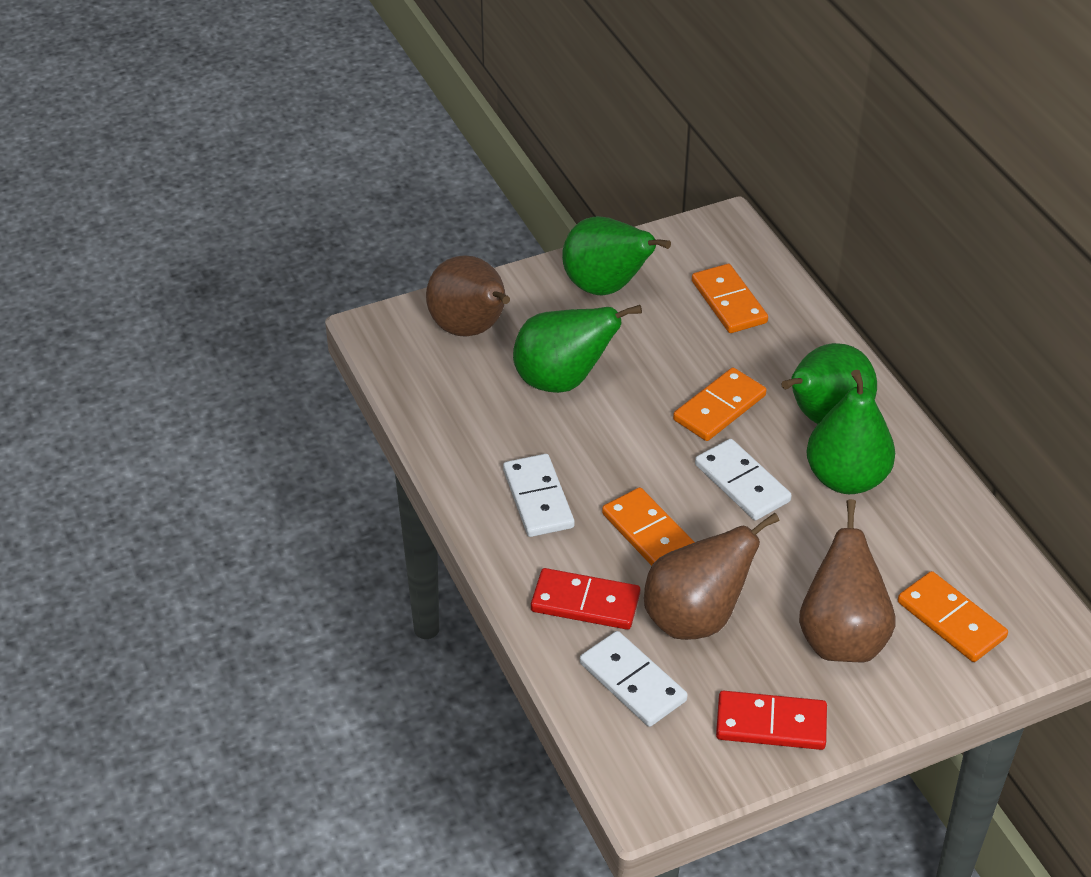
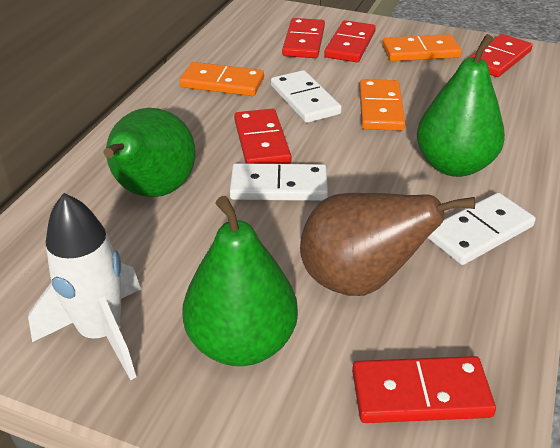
brown pear: [426,256,510,336] [644,513,780,640] [799,499,895,663] = 3 -> [300,193,475,296] = 1
green pear: [513,305,642,393] [562,216,671,296] [781,343,877,424] [806,370,895,494] = 4 -> [104,108,195,197] [182,196,298,366] [416,34,505,177] = 3
orange domino: [602,487,695,566] [673,367,767,441] [692,264,768,333] [898,571,1008,662] = 4 -> [180,62,264,96] [359,79,405,131] [382,34,462,61] = 3
red domino: [531,568,640,630] [716,690,827,750] = 2 -> [234,109,291,164] [282,18,325,58] [324,20,376,62] [352,356,496,423] [468,34,533,77] = 5
white rocket: none = 0 -> [28,193,141,380] = 1

